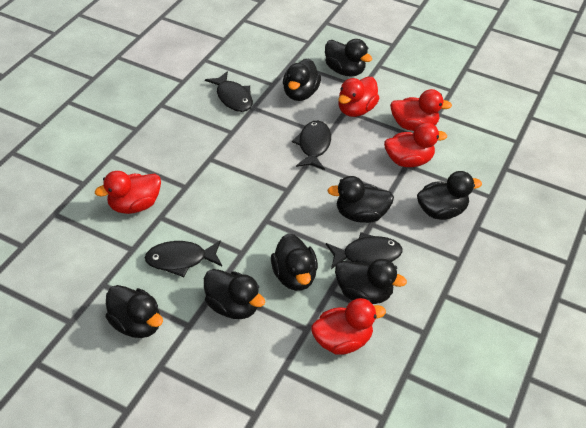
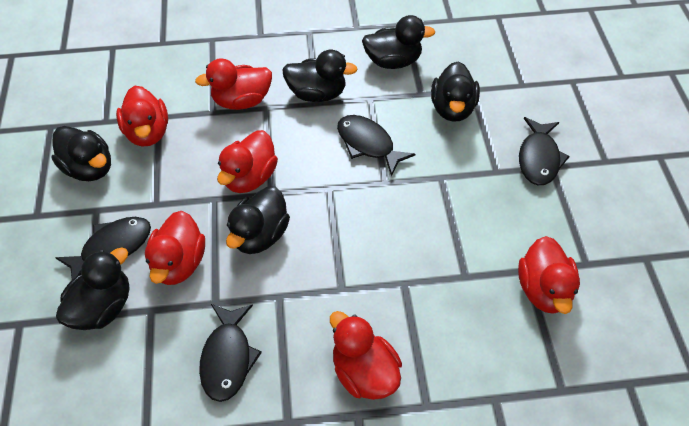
black duck: [106,285,163,338] [204,269,265,319] [271,233,318,291] [283,59,321,101] [325,39,372,76] [327,176,394,223] [335,259,407,304] [417,171,482,220] = 8 -> [52,126,111,181] [56,248,129,330] [226,186,290,254] [282,50,358,102] [362,15,436,69] [431,62,480,122] = 6
red duck: [95,171,161,214] [311,298,386,355] [338,77,379,117] [384,122,447,167] [390,89,452,131] = 5 -> [116,86,168,147] [145,211,205,285] [195,58,272,110] [217,130,278,193] [330,311,402,400] [518,236,580,314] = 6

